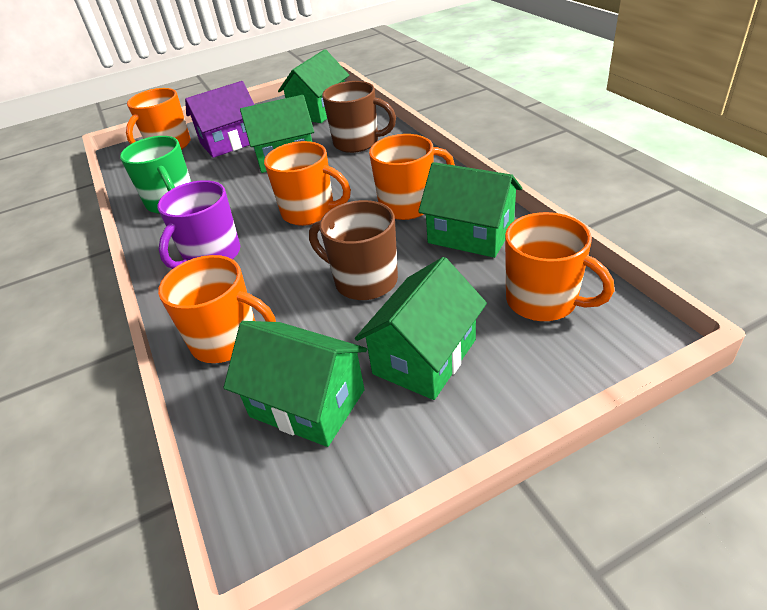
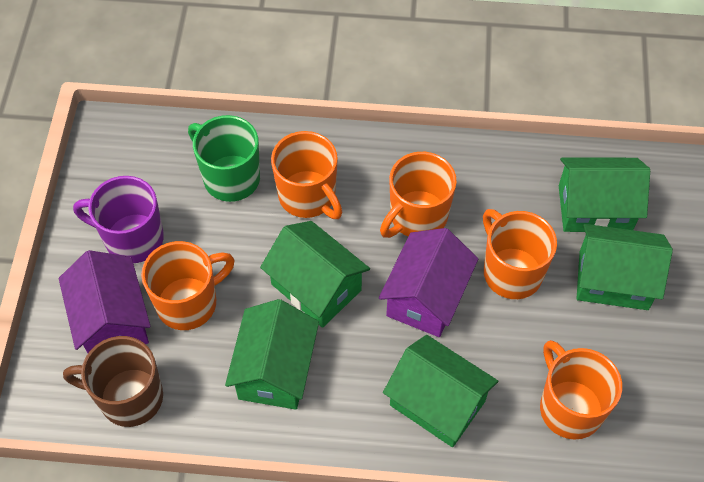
brown mug: [309,200,398,300] [322,81,396,153] = 2 -> [63,336,163,427] = 1
purple house: [185,81,254,158] = 1 -> [59,250,150,353] [379,228,478,337] = 2

